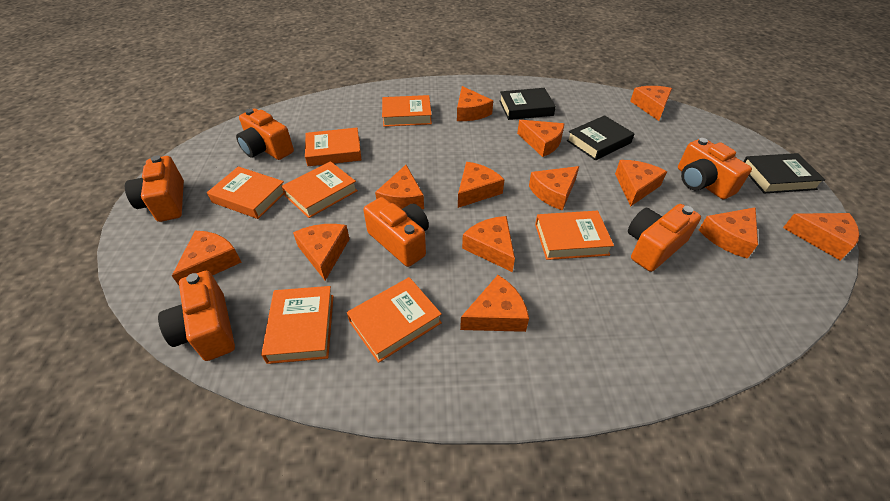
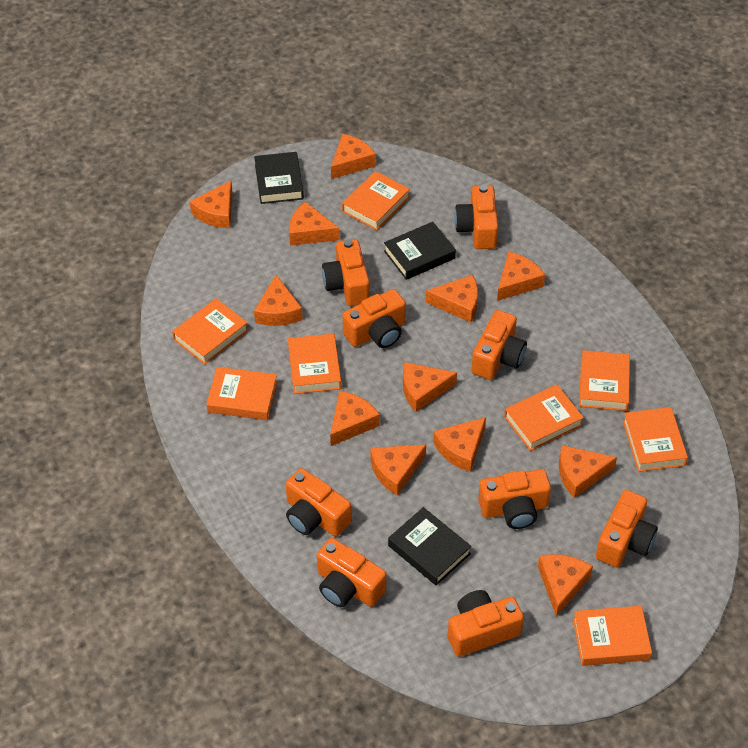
orange book: [207,166,284,219] [261,286,334,364] [281,161,358,218] [305,128,362,166] [347,277,442,363] [382,95,432,127] [535,211,614,260] = 7 -> [172,298,248,365] [206,367,277,420] [288,334,341,394] [342,171,410,230] [504,384,584,451] [573,606,652,666] [579,350,630,411] [623,407,688,472] = 8
orange camera: [125,155,184,222] [158,271,235,361] [236,108,294,160] [363,197,429,267] [628,204,701,272] [678,138,752,199] = 6 -> [286,468,352,537] [317,538,387,607] [322,239,370,306] [342,289,406,348] [448,590,524,657] [454,185,498,249] [471,310,527,380] [478,469,551,529] [596,490,658,567] = 9
orange cheese: [172,231,242,285] [293,224,350,281] [375,165,424,209] [457,86,493,121] [458,162,505,208] [460,275,529,332] [462,216,515,272] [517,120,564,157] [529,166,579,211] [615,160,667,207] [630,86,672,121] [699,207,758,259] [783,213,859,261] = 13 -> [190,181,233,228] [254,275,303,326] [289,202,340,246] [330,391,380,446] [331,134,376,179] [370,445,426,495] [403,362,457,412] [426,275,478,323] [433,417,486,472] [497,251,545,301] [538,554,593,616] [559,445,617,498] = 12

